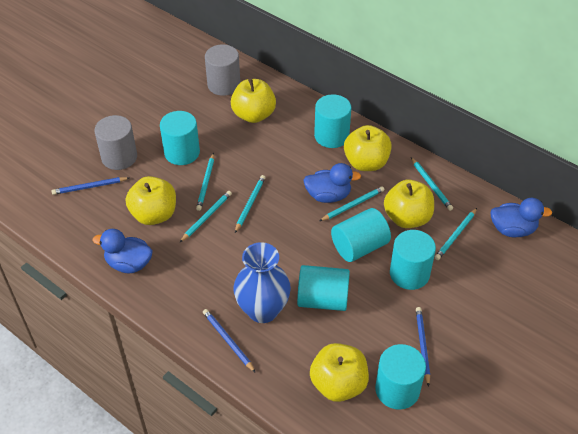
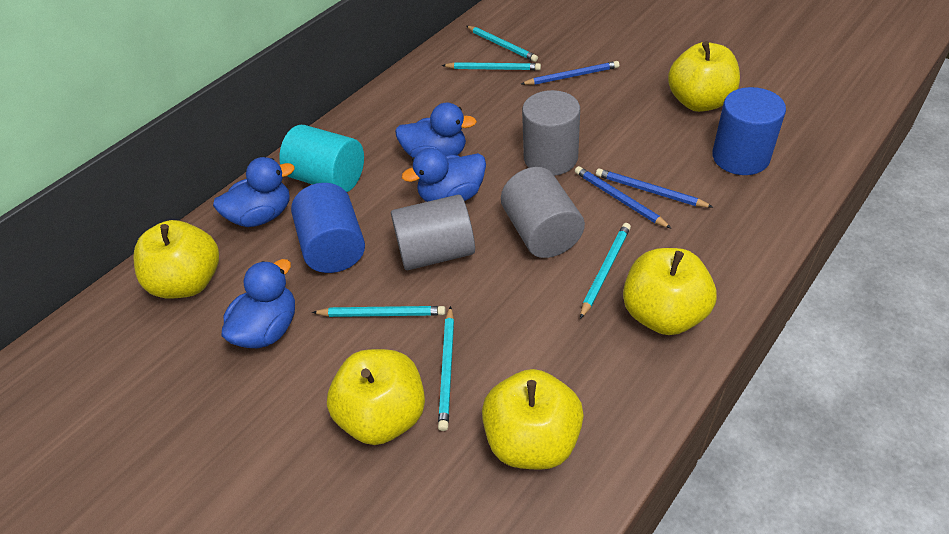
blue cylinder: none = 0 -> [291,183,365,273] [712,87,786,175] = 2
blue duck: [93,229,153,273] [303,163,361,203] [490,198,552,237] = 3 -> [213,157,295,227] [222,259,295,348] [395,102,477,158] [402,148,486,202] = 4
blue vase: [233,242,291,323] = 1 -> none = 0
grey cylinder: [94,115,137,170] [205,45,240,96] = 2 -> [391,195,475,270] [501,167,585,258] [522,90,580,176] = 3
turquoise cylinder: [160,111,200,165] [297,265,350,311] [314,94,352,148] [331,208,391,262] [375,344,426,410] [390,230,436,290] = 6 -> [279,125,364,192] = 1
turquoise pencil: [180,191,232,242] [196,153,214,211] [235,175,265,233] [320,186,384,221] [411,157,453,211] [435,208,477,260] = 6 -> [312,306,446,317] [438,306,454,431] [442,62,541,70] [466,26,538,62] [580,223,631,319] = 5

